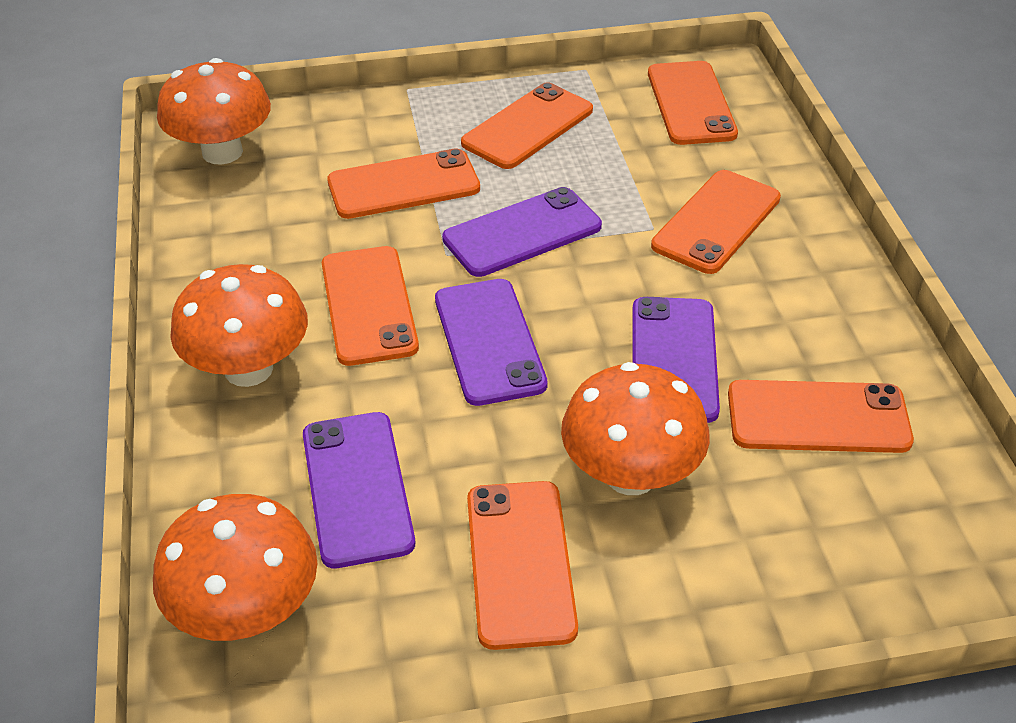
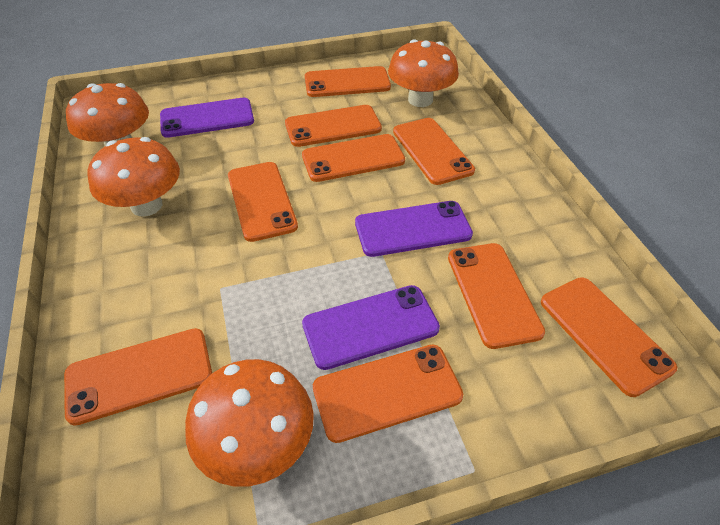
orange phone: [322,246,419,366] [327,149,480,219] [461,82,593,169] [467,481,578,650] [648,61,738,145] [651,170,781,274] [728,380,914,453] = 7 -> [64,328,212,426] [228,162,298,242] [285,105,382,147] [302,134,405,182] [305,66,391,97] [313,345,463,443] [393,118,475,185] [448,243,545,349] [541,277,677,397] = 9
purple phone: [303,412,415,568] [435,279,548,406] [442,187,602,277] [632,297,720,423] = 4 -> [160,98,254,138] [302,285,440,370] [355,201,473,257] = 3

